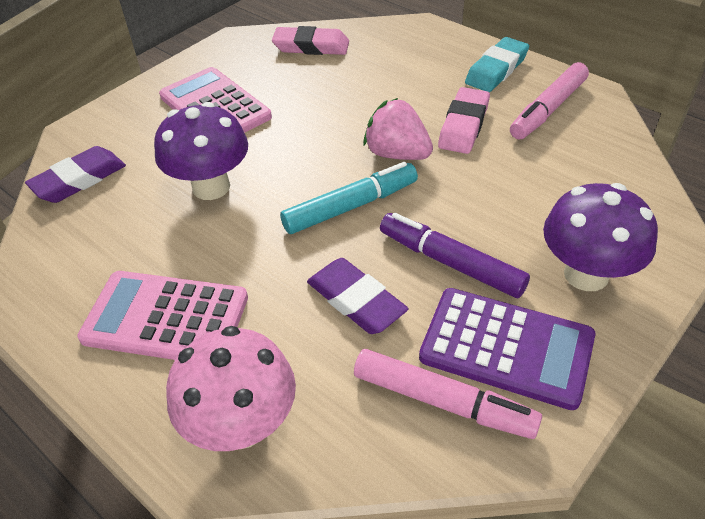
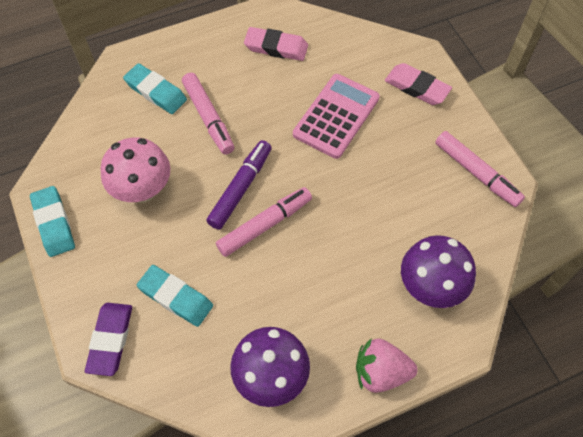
pink calculator: [77,271,248,360] [159,67,272,133] = 2 -> [293,74,380,159] = 1
pink marker: [354,349,542,439] [510,62,589,140] = 2 -> [182,73,235,155] [216,187,312,257] [435,131,525,207] = 3
purple calculator: [419,288,595,410] = 1 -> none = 0
purple eraser: [25,146,126,203] [307,258,408,334] = 2 -> [85,303,132,376] = 1
turquoise eraser: [465,37,529,92] = 1 -> [30,186,75,257] [123,63,187,114] [137,265,213,327] = 3
turquoise marker: [280,162,418,234] = 1 -> none = 0

